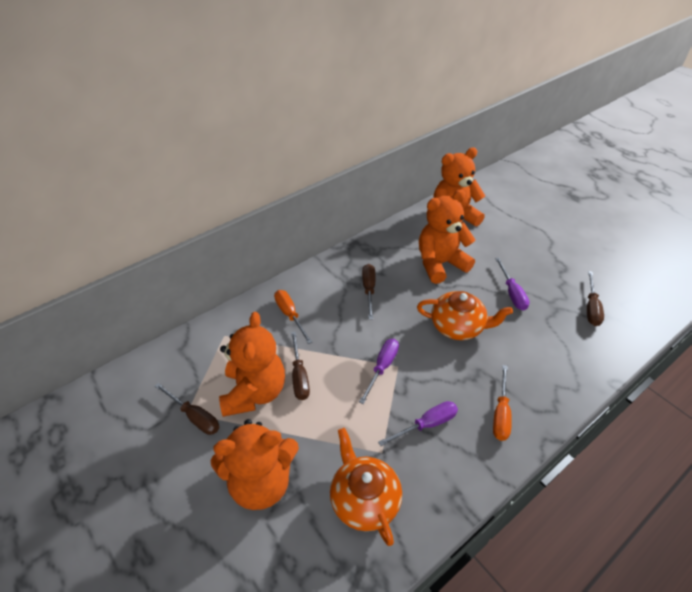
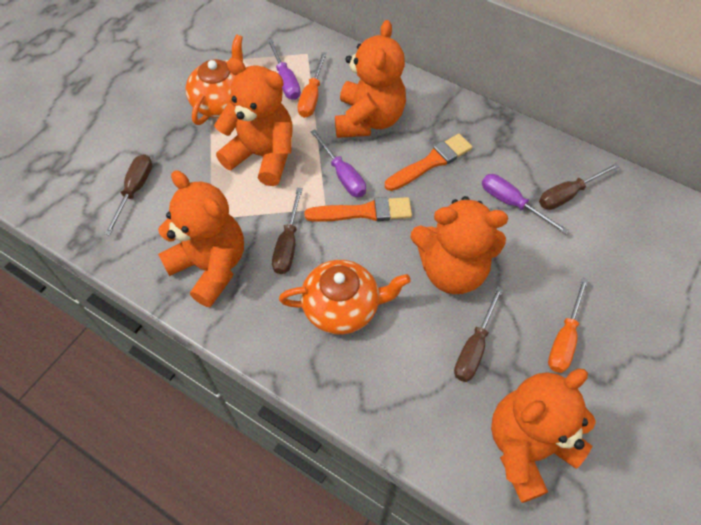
orange brush: none = 0 -> [305,197,412,222] [385,134,472,191] = 2
orange teddy bear: [211,419,299,510] [219,312,285,417] [419,189,475,284] [434,147,485,227] = 4 -> [158,170,244,307] [214,57,293,186] [335,20,406,138] [411,196,508,294] [491,369,596,503] = 5

